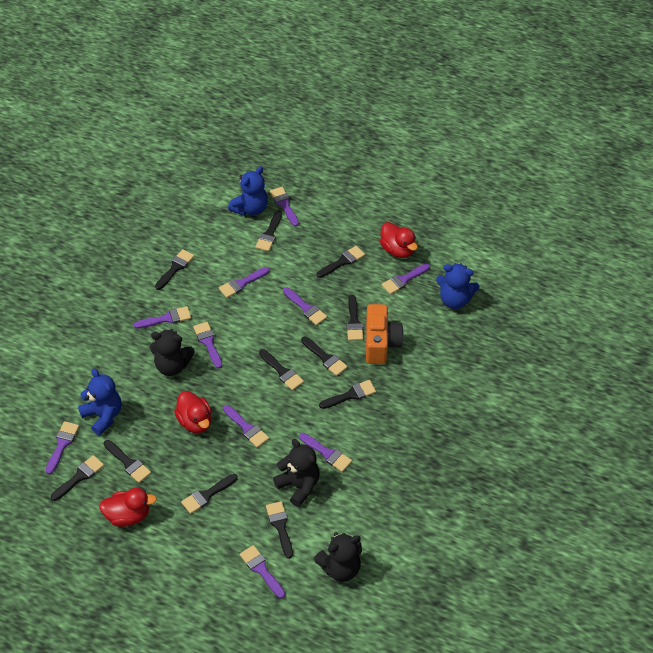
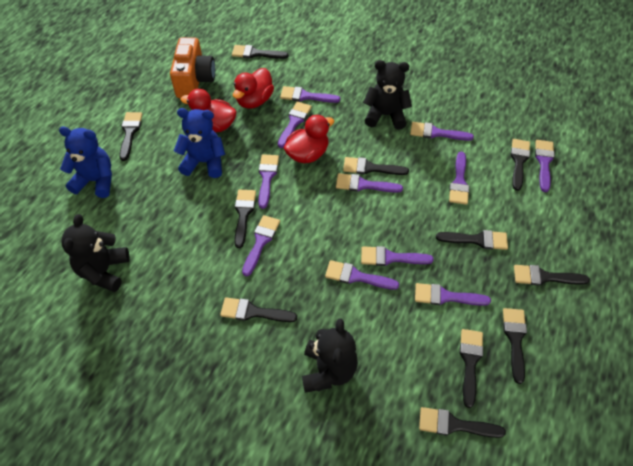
blue teddy bear: [78,368,122,436] [228,166,268,216] [436,263,480,309] = 3 -> [59,127,112,198] [174,108,225,178] = 2
purple brush: [46,421,79,474] [134,306,191,328] [193,322,222,368] [219,267,270,298] [223,405,269,448] [240,545,285,599] [270,187,299,227] [283,287,327,325] [299,433,352,472] [382,263,430,294] = 10 -> [242,215,280,276] [259,154,279,209] [278,102,312,148] [280,86,340,103] [325,260,399,290] [336,173,403,193] [361,246,434,266] [410,122,474,141] [415,283,491,306] [449,152,469,205] [535,140,555,192] = 11

